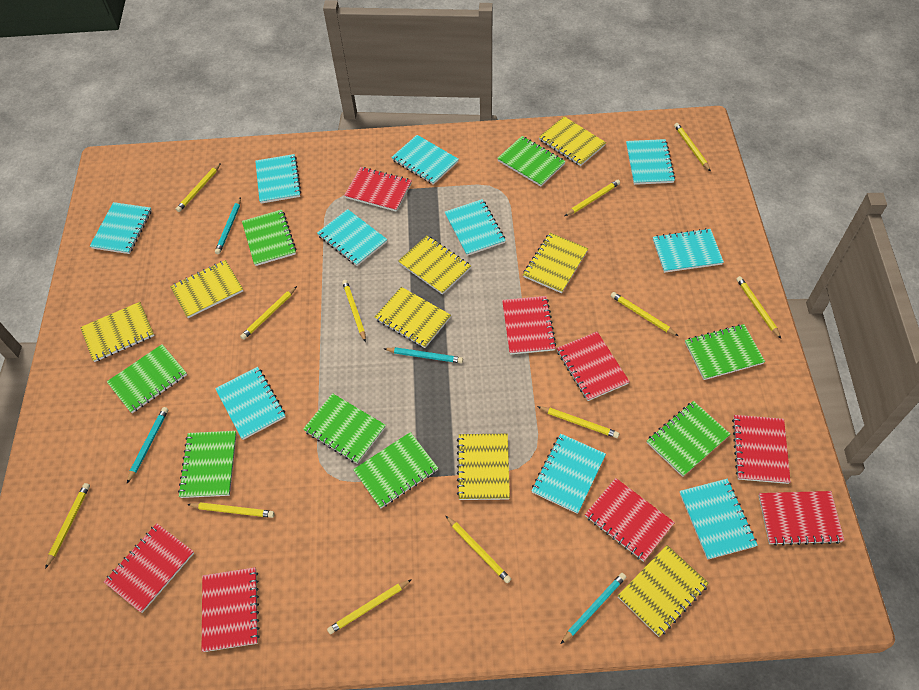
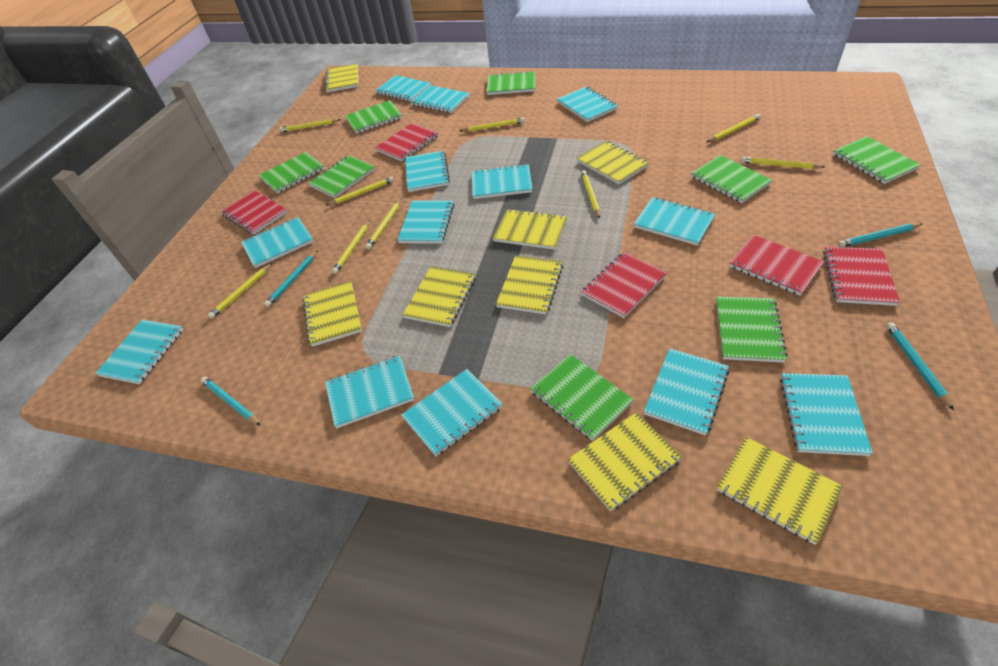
red notebook: [104,523,194,613] [202,567,260,652] [344,167,412,212] [502,296,557,355] [557,332,630,401] [585,478,675,562] [732,415,791,484] [759,491,845,546] = 8 -> [221,190,288,235] [375,123,438,161] [581,252,667,318] [729,235,824,296] [823,247,900,306] = 5
turquoise notebook: [90,202,152,254] [215,367,285,440] [255,154,301,204] [317,209,387,266] [391,135,459,185] [445,199,506,256] [531,434,606,514] [626,139,675,185] [653,228,724,273] [680,479,758,560] = 10 -> [95,320,183,384] [241,217,314,268] [325,356,414,428] [375,75,431,102] [397,201,454,244] [401,369,502,456] [405,151,450,192] [411,85,470,113] [472,164,532,199] [557,87,618,122] [634,197,715,246] [644,348,729,436] [780,373,873,456] = 13
yellow pencil: [45,483,90,569] [176,163,221,212] [187,502,275,518] [240,286,297,340] [327,579,412,634] [342,280,366,342] [446,516,511,583] [537,406,619,438] [565,180,620,216] [611,292,678,336] [674,123,711,172] [736,276,781,339] = 12 -> [208,263,272,319] [279,119,341,132] [326,177,394,205] [332,220,370,274] [365,199,402,249] [459,118,524,132] [581,170,600,219] [707,114,761,142] [741,157,825,169] = 9

